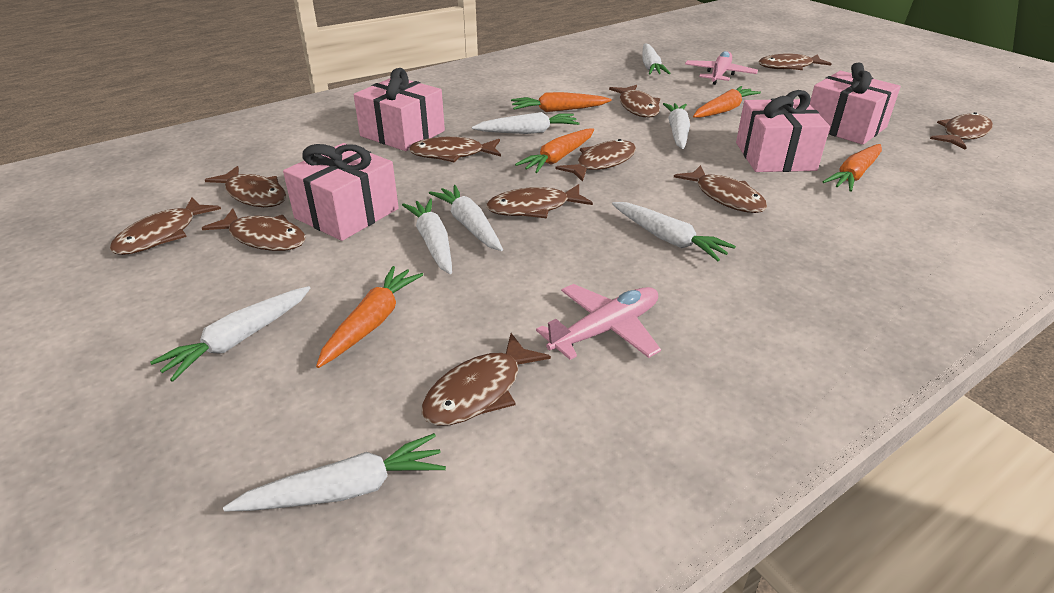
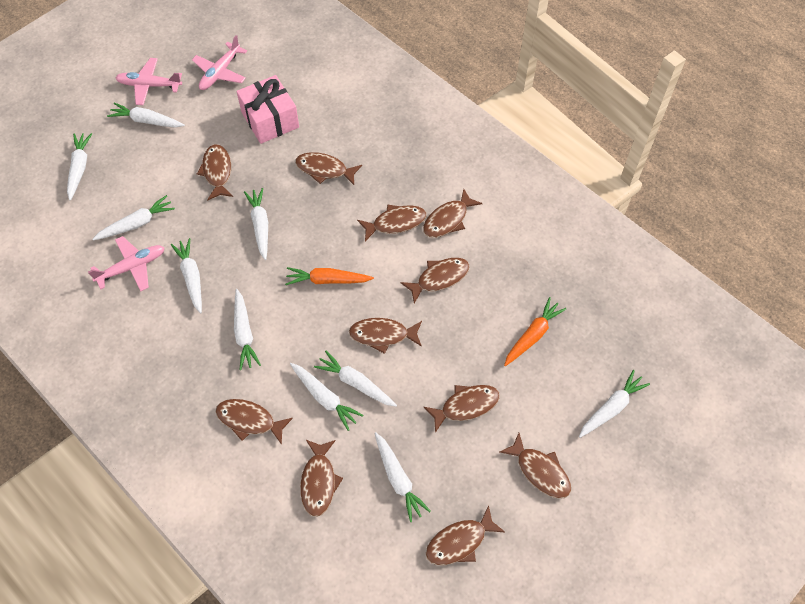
orange carrot: [316,266,423,368] [511,92,612,112] [515,128,594,173] [693,86,761,118] [823,144,882,192] = 5 -> [285,267,374,285] [504,297,566,366] = 2
pink gift: [283,143,399,241] [354,68,445,151] [736,90,830,172] [810,63,901,145] = 4 -> [236,75,299,144] = 1
pink plane: [536,284,661,360] [685,51,758,85] = 2 -> [88,236,165,291] [115,58,182,105] [192,35,247,90] = 3
white carrot: [150,286,310,382] [223,433,446,511] [402,199,452,274] [429,185,503,251] [472,112,579,134] [612,202,736,261] [642,44,670,74] [663,103,690,149] = 8 -> [67,133,92,201] [93,195,175,240] [107,103,185,128] [171,238,202,313] [234,289,261,370] [244,188,268,260] [290,363,363,431] [314,351,397,407] [375,432,431,522] [579,370,650,438] = 10

